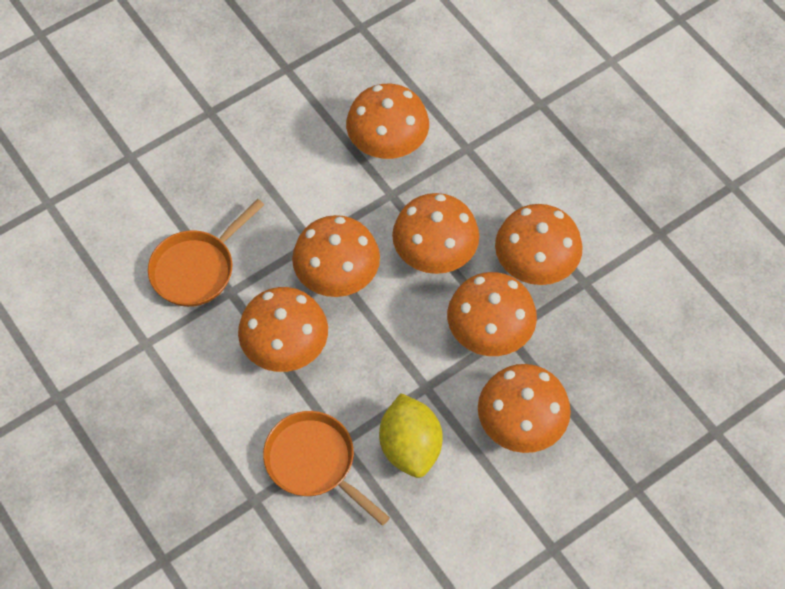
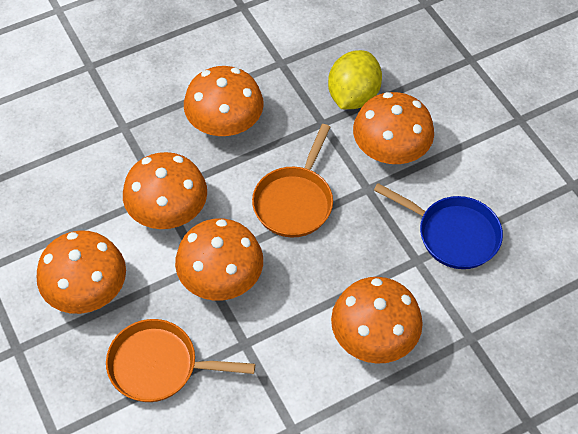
blue pan: none = 0 -> [374,183,503,269] = 1
orange mushroom: [238,287,328,372] [292,215,380,297] [346,84,429,159] [392,193,479,274] [447,272,537,356] [478,364,571,453] [495,204,583,285] = 7 -> [36,230,126,314] [123,152,207,229] [175,218,263,301] [184,66,264,136] [331,277,423,364] [353,92,434,164] = 6

